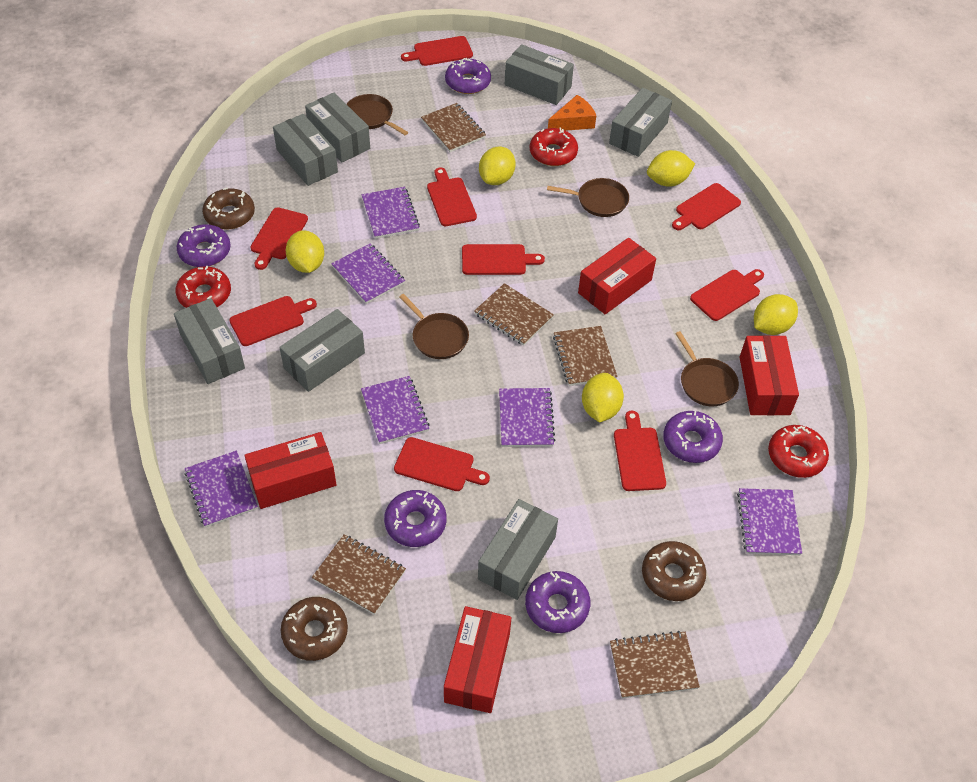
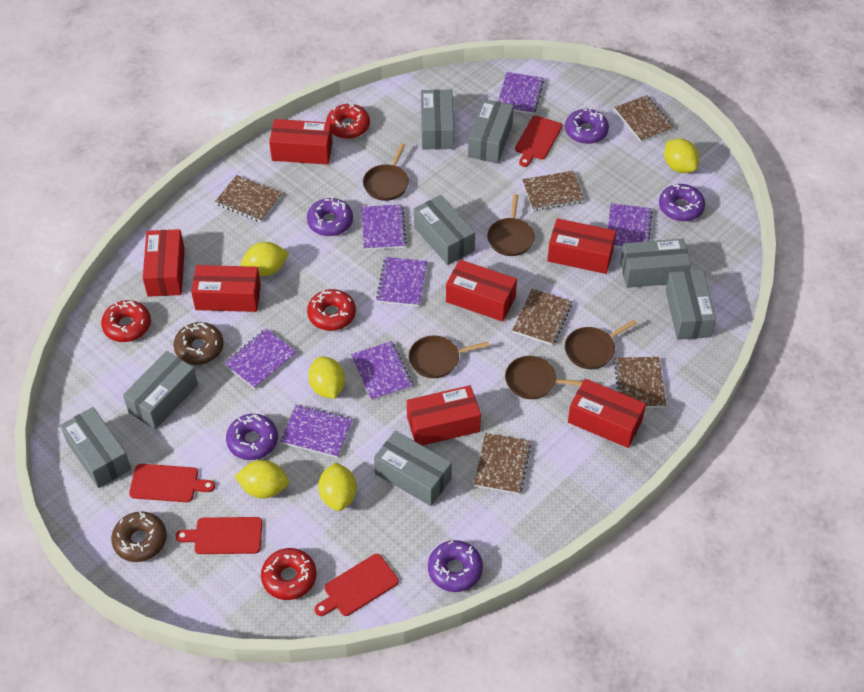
brown donut: [202,187,255,230] [281,597,348,661] [642,541,706,601] = 3 -> [111,511,167,562] [173,322,224,365] = 2
brown notebook: [312,534,406,615] [421,103,486,152] [474,283,554,346] [553,326,617,386] [610,631,700,698] = 5 -> [215,175,282,222] [474,433,531,494] [512,289,572,346] [522,171,584,211] [614,95,674,142] [614,357,666,408] = 6
brown pan: [347,94,408,135] [399,294,469,359] [547,178,629,217] [675,331,739,406] = 4 -> [363,143,409,201] [409,336,489,378] [487,194,535,256] [505,356,583,399] [565,320,637,369] = 5
grey box: [174,298,245,384] [273,114,338,186] [279,309,365,392] [305,93,370,163] [478,499,558,600] [505,44,574,105] [609,88,672,157] = 7 -> [60,407,131,488] [123,351,198,429] [374,431,452,506] [414,195,475,265] [421,89,454,149] [468,99,514,163] [620,239,691,288] [666,270,716,340] = 8
orange cheese: [548,95,596,131] = 1 -> none = 0
purple notebook: [184,451,258,527] [331,243,405,304] [361,376,430,444] [362,187,420,239] [499,388,555,447] [737,488,802,555] = 6 -> [224,329,297,389] [280,405,352,458] [351,341,413,401] [361,204,407,250] [376,257,427,307] [498,72,544,115] [608,203,652,248] = 7
red box: [244,432,337,509] [444,606,511,713] [578,238,656,314] [740,335,799,416] = 4 -> [143,229,185,297] [191,265,261,312] [269,119,333,165] [407,385,481,445] [446,260,517,322] [547,218,616,274] [568,379,646,448] = 7
red cutting board: [230,296,317,346] [251,207,308,270] [394,437,490,491] [401,36,473,66] [427,168,477,226] [462,244,545,275] [614,410,666,491] [672,183,741,230] [690,269,764,321] = 9 -> [129,464,215,502] [176,517,262,554] [315,554,399,616] [515,116,562,167] = 4
red donut: [175,266,231,308] [530,128,578,166] [768,425,829,478] = 3 -> [101,300,151,342] [261,548,317,600] [307,289,356,331] [326,103,370,139] = 4

